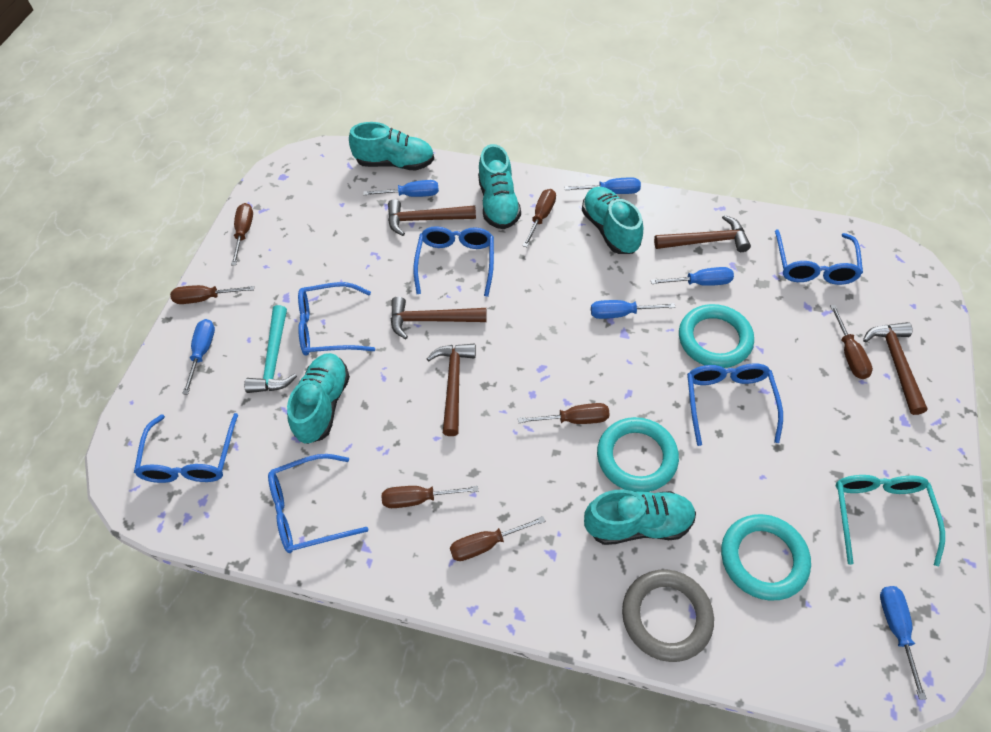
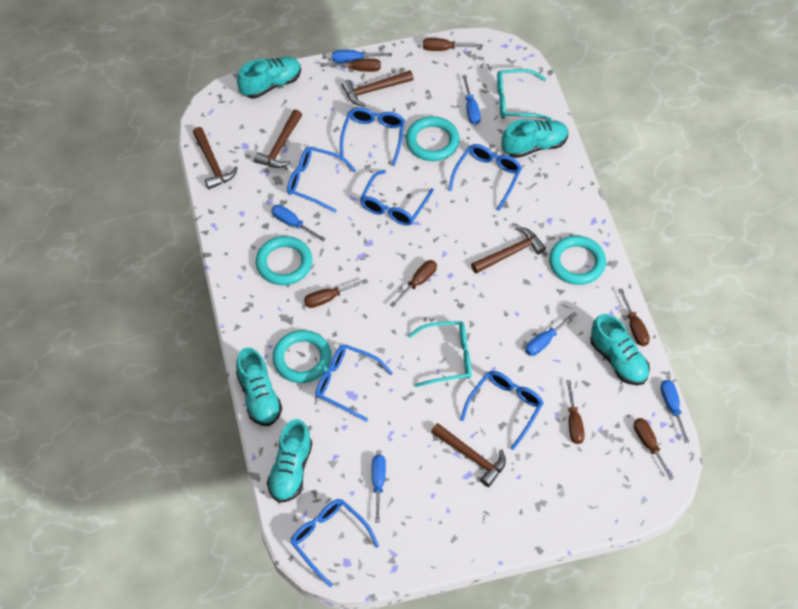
blue glasses: [134,413,238,483] [268,454,368,553] [298,282,375,356] [413,226,494,297] [687,363,783,446] [775,229,863,285] = 6 -> [287,147,356,212] [290,499,379,587] [315,344,393,422] [340,107,405,166] [360,170,434,226] [448,144,522,211] [460,371,544,450] = 7
grey ring: [622,569,714,662] = 1 -> none = 0
turquoise glasses: [836,475,945,566] = 1 -> [408,321,471,387] [497,69,552,120] = 2
turquoise hammer: [244,305,297,393] = 1 -> none = 0
turquoise ring: [597,417,679,492] [679,304,754,368] [721,514,811,601] = 3 -> [256,236,312,285] [272,330,332,383] [406,116,460,161] [549,236,606,285] = 4

